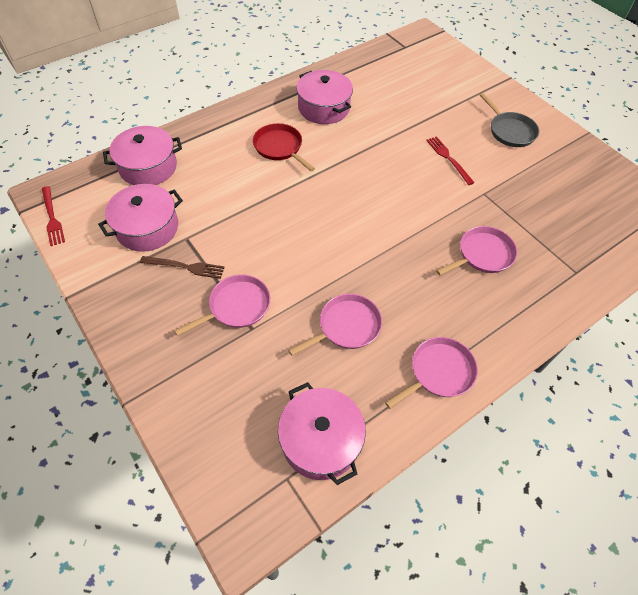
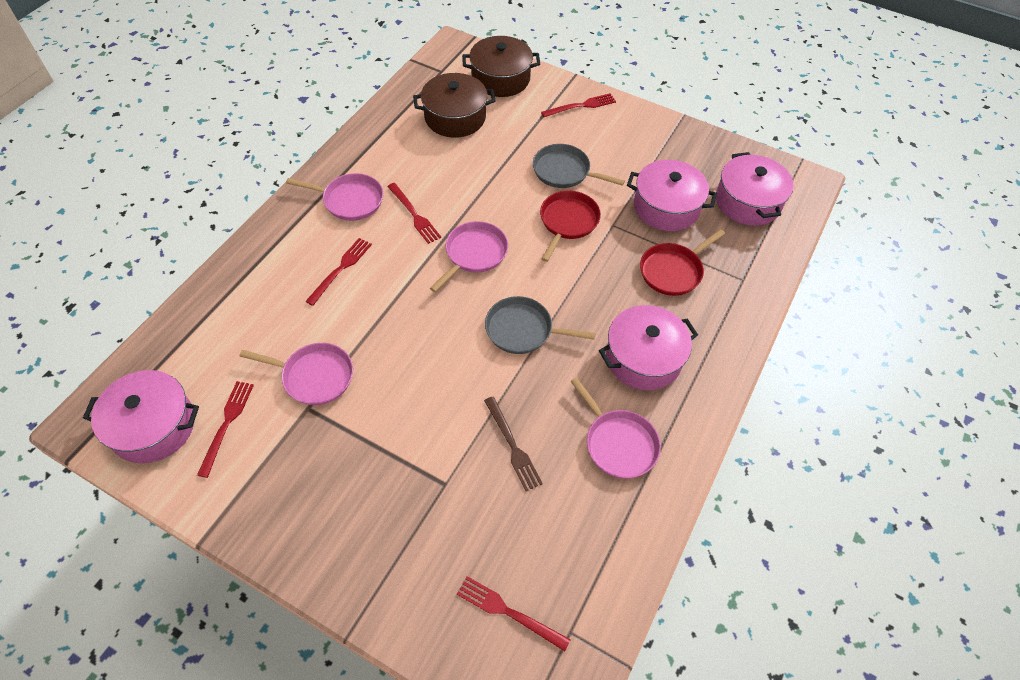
brown pot: none = 0 -> [413,73,496,138] [462,36,540,97] = 2
grey pan: [480,93,539,147] = 1 -> [485,296,595,354] [533,144,625,188] = 2
red fork: [42,186,65,246] [426,136,475,185] = 2 -> [197,381,254,478] [305,238,372,306] [387,183,441,244] [457,576,571,651] [541,93,616,117] = 5
red pan: [253,123,315,171] = 1 -> [540,191,601,262] [640,229,725,296] = 2

